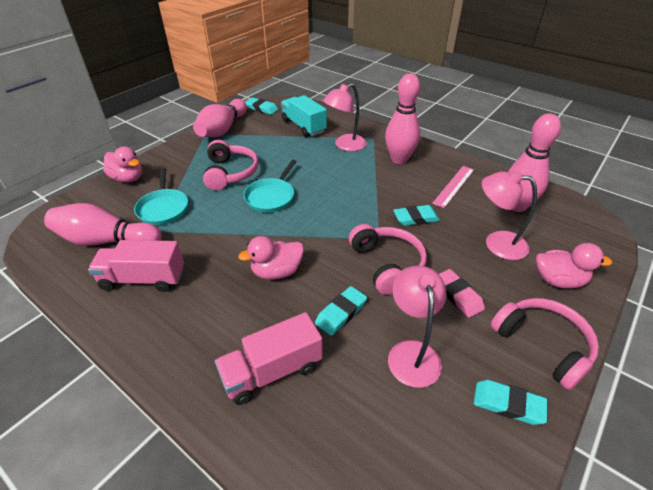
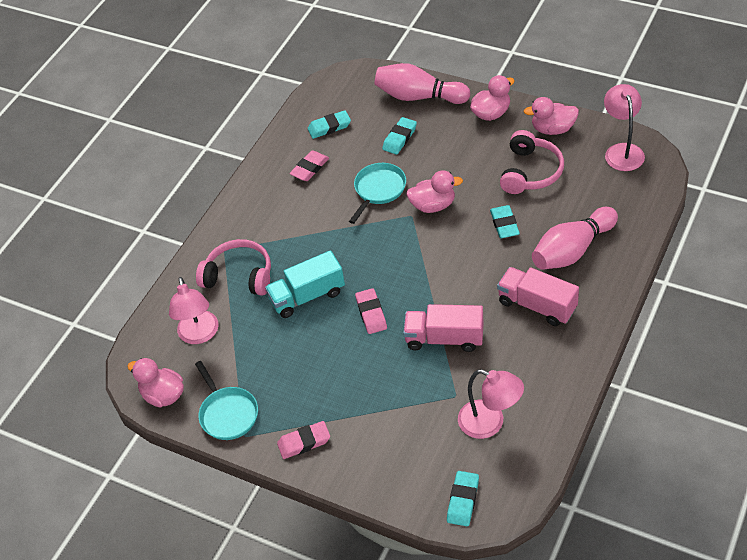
pink bowling pin: [44,203,162,246] [193,99,247,137] [385,74,420,164] [508,114,561,212] = 4 -> [375,63,470,104] [532,207,618,270] = 2
pink duck: [103,146,142,182] [238,236,304,280] [536,243,612,289] = 3 -> [127,358,184,407] [406,170,463,213] [470,75,515,121] [523,97,579,135] = 4
pink eraser: [439,269,485,318] = 1 -> [277,421,330,459] [289,150,329,181] [355,288,387,334] = 3
pink headphones: [203,140,259,191] [349,224,427,295] [491,298,599,390] = 3 -> [196,239,271,296] [500,130,564,194] = 2
pink ruler: [432,166,474,208] = 1 -> none = 0

